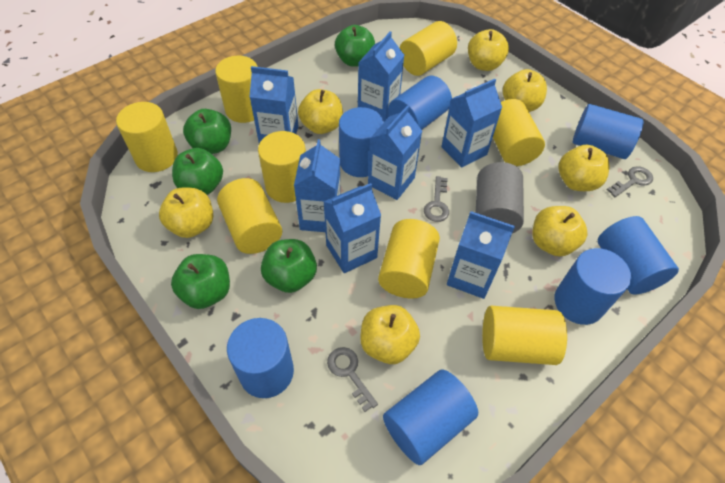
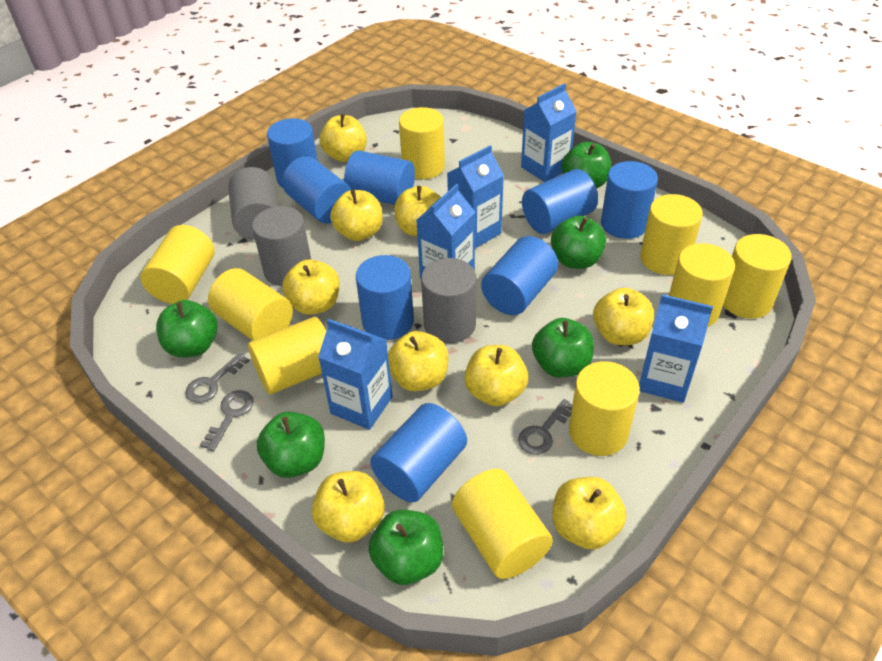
blue carton: [249,66,299,144] [294,139,341,232] [324,183,381,273] [358,31,404,122] [368,106,422,200] [441,79,502,168] [447,211,515,299] = 7 -> [318,319,393,430] [416,184,475,279] [447,145,504,248] [521,83,577,182] [639,294,713,403] = 5
blue cylinder: [227,318,294,398] [339,107,384,177] [383,370,478,465] [388,76,452,130] [554,248,631,325] [573,104,643,159] [598,216,679,295] = 7 -> [267,118,318,188] [282,156,351,224] [344,150,415,205] [356,255,414,340] [370,403,467,503] [481,236,558,315] [522,169,598,234] [601,161,658,239] = 8
green apple: [171,254,230,309] [172,148,223,195] [183,109,231,154] [261,239,317,293] [335,25,375,67] = 5 -> [156,300,218,357] [257,411,325,478] [368,510,443,585] [532,318,594,377] [551,216,606,269] [562,142,611,189] = 6
grey cylinder: [476,162,524,233] = 1 -> [228,167,278,240] [252,206,311,286] [421,258,476,343] = 3
yellow apple: [159,187,213,238] [298,89,343,134] [360,305,420,364] [468,29,509,71] [503,69,547,112] [532,206,587,257] [559,145,609,191] = 7 -> [282,259,340,315] [312,471,385,543] [320,114,367,162] [330,190,383,241] [388,331,449,392] [394,186,441,237] [464,345,528,406] [552,477,627,550] [593,287,654,345] = 9
yellow cylinder: [116,102,178,172] [215,56,258,123] [217,178,282,254] [258,131,306,203] [378,219,440,298] [400,21,457,76] [482,306,567,365] [493,99,545,166] = 8 -> [140,225,215,304] [208,268,293,341] [248,317,326,395] [399,107,445,179] [452,469,553,579] [569,361,640,456] [640,194,703,275] [669,243,735,327] [723,234,792,319] = 9

